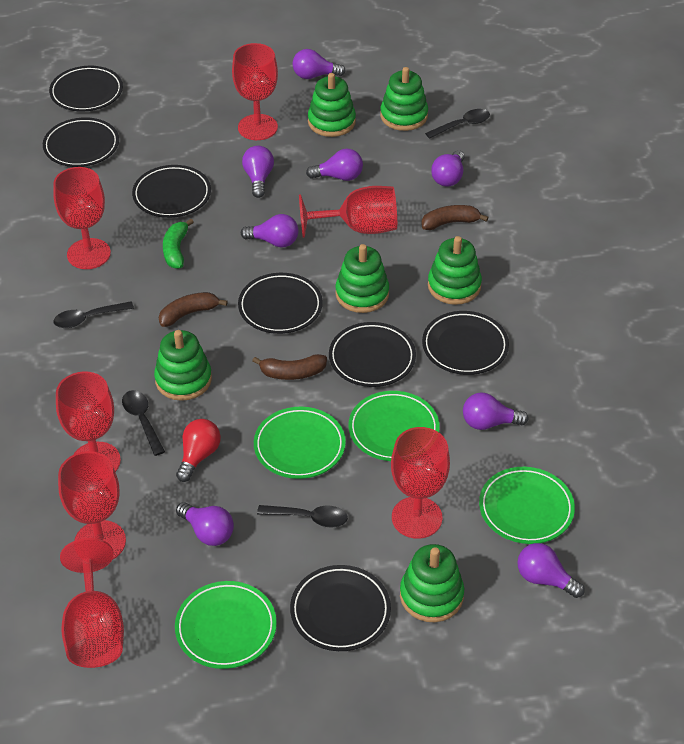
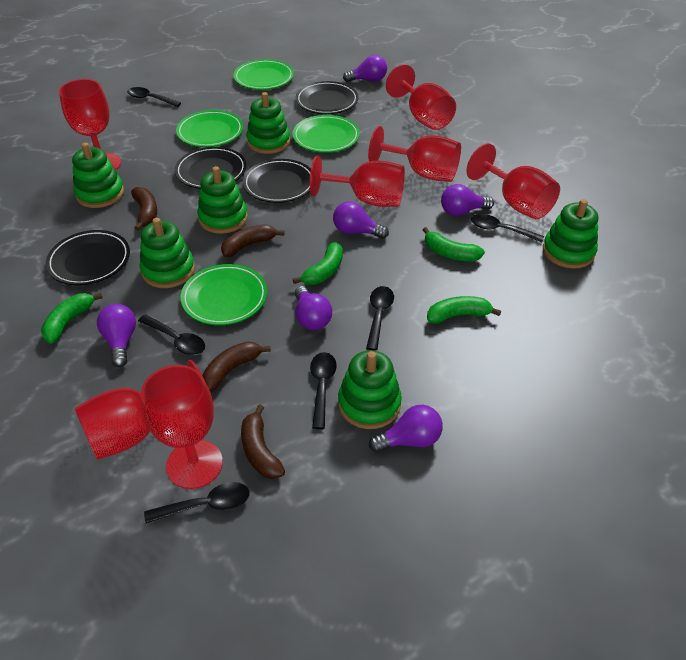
black plate: [43,117,119,167] [49,66,123,111] [132,165,211,218] [238,273,323,334] [290,565,391,651] [329,322,416,387] [422,311,509,375] = 7 -> [46,230,130,285] [175,147,246,189] [243,159,311,203] [296,81,359,114] = 4
black spoon: [53,302,134,328] [122,390,165,456] [257,505,348,527] [425,109,490,139] = 4 -> [127,87,181,107] [138,314,205,355] [144,482,250,523] [310,352,337,429] [366,286,394,351] [471,214,544,242] = 6
brown banana: [159,292,228,327] [252,354,327,380] [421,205,488,230] = 3 -> [131,187,157,230] [202,342,271,392] [221,224,285,257] [241,404,285,479] = 4
green banana: [163,219,194,269] = 1 -> [41,293,103,344] [293,242,343,285] [423,227,485,261] [427,296,501,324] = 4
purple light bulb: [176,502,234,546] [241,214,299,248] [242,146,274,198] [292,49,346,79] [306,148,363,181] [431,150,465,187] [463,392,529,430] [517,543,585,598] = 8 -> [97,304,136,367] [295,286,332,330] [333,201,389,239] [343,55,387,82] [369,405,443,453] [441,184,494,216] = 6
red light bulb: [176,419,221,482] = 1 -> none = 0

